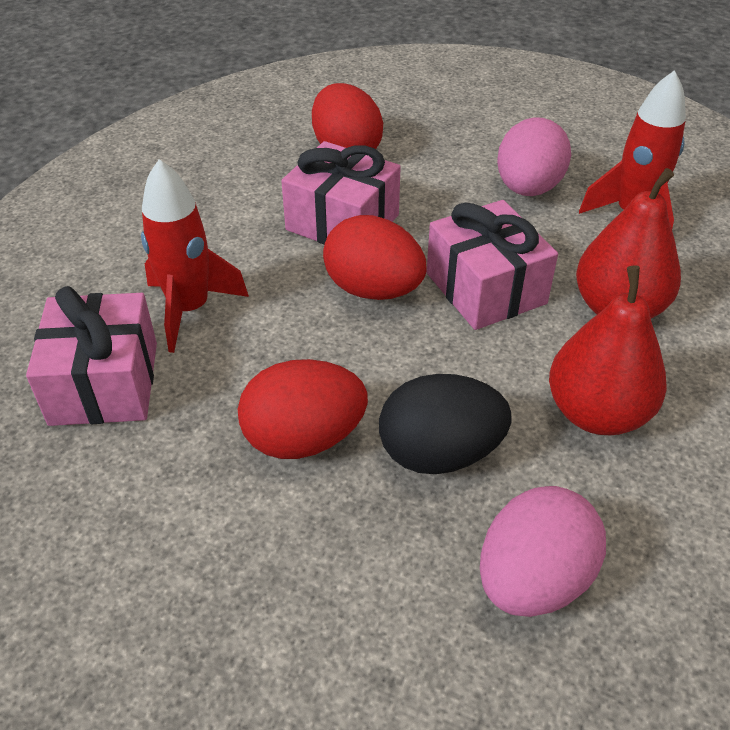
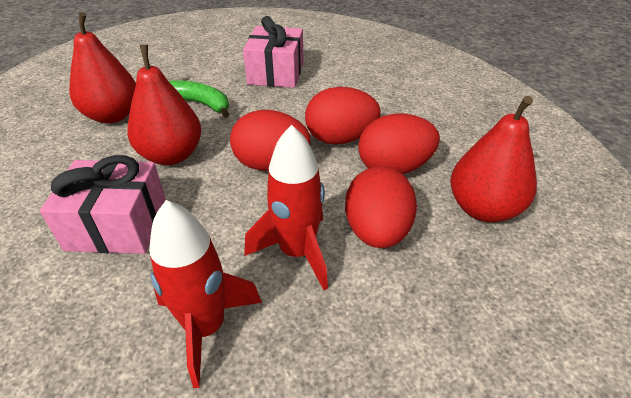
black egg: [379,374,512,474] = 1 -> none = 0
green banana: none = 0 -> [169,80,229,118] = 1
pink egg: [480,486,606,617] [497,117,571,196] = 2 -> none = 0
pink gift: [26,286,157,426] [281,141,401,245] [427,200,558,330] = 3 -> [40,155,166,254] [243,16,304,88] = 2
red egg: [238,359,368,459] [312,83,383,149] [323,215,427,300] = 3 -> [230,110,311,170] [305,87,381,145] [345,166,417,248] [358,114,440,174] = 4
red pear: [549,266,667,435] [576,168,681,319] = 2 -> [69,12,136,124] [127,45,201,165] [450,96,537,222] = 3

